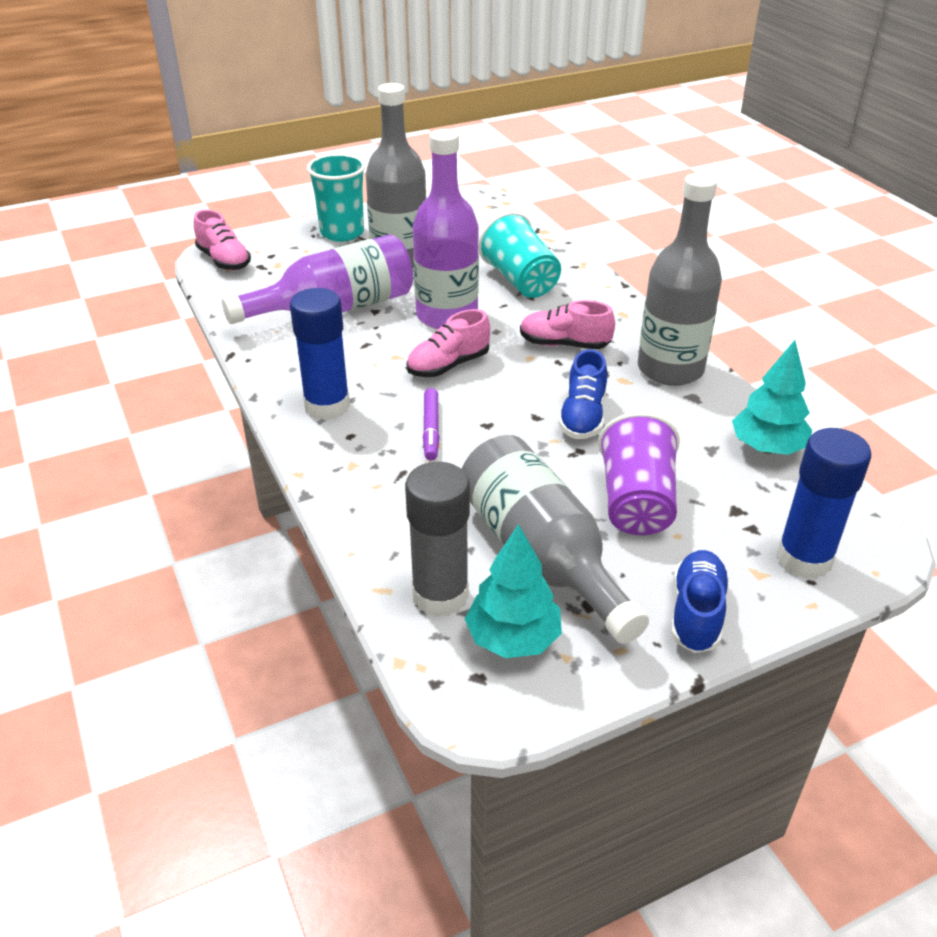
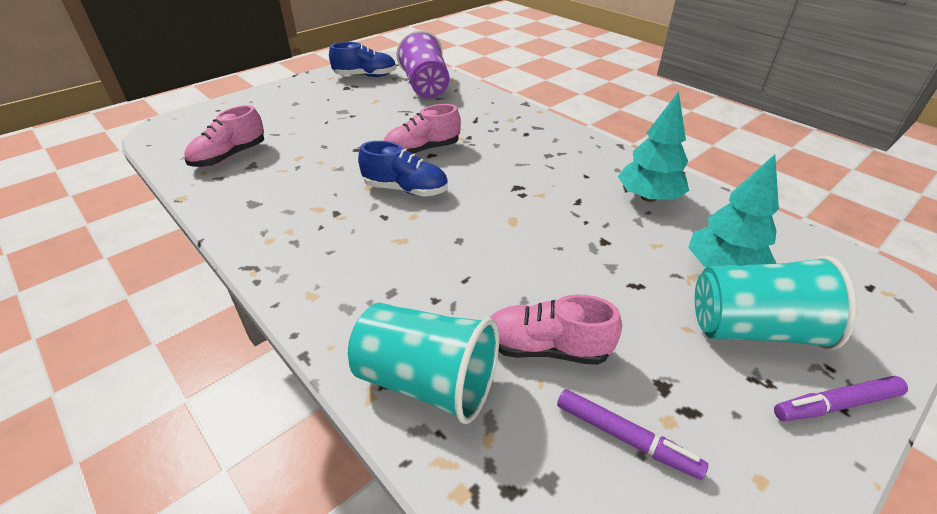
blue glue stick: [290,288,350,420] [776,428,871,579] = 2 -> none = 0
grey bottle: [366,83,427,268] [462,435,649,644] [638,173,722,386] = 3 -> none = 0
grey glue stick: [405,462,470,617] = 1 -> none = 0
purple bottle: [222,234,413,324] [413,129,479,329] = 2 -> none = 0
purple marker: [423,388,440,461] = 1 -> [557,389,708,480] [774,376,908,421] = 2

